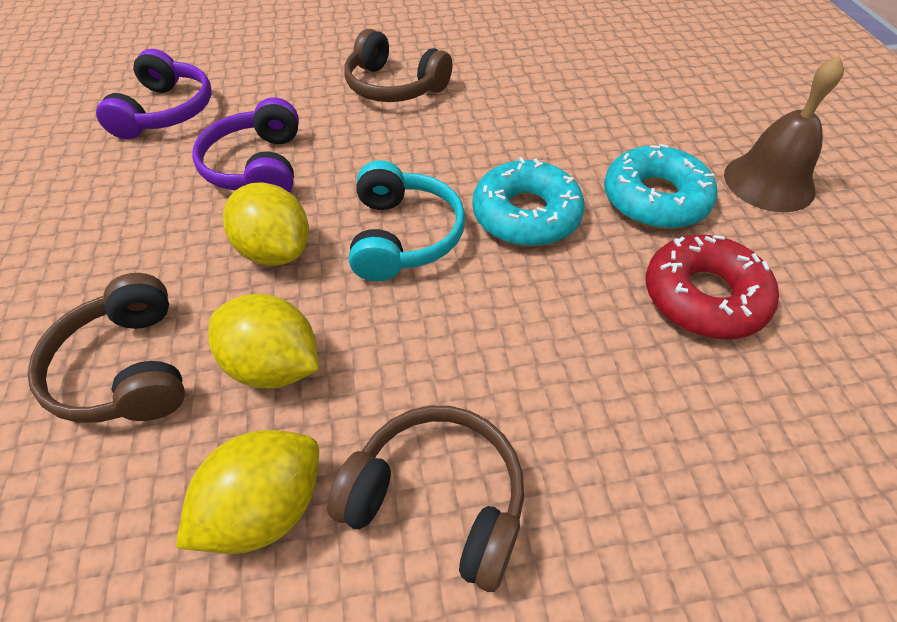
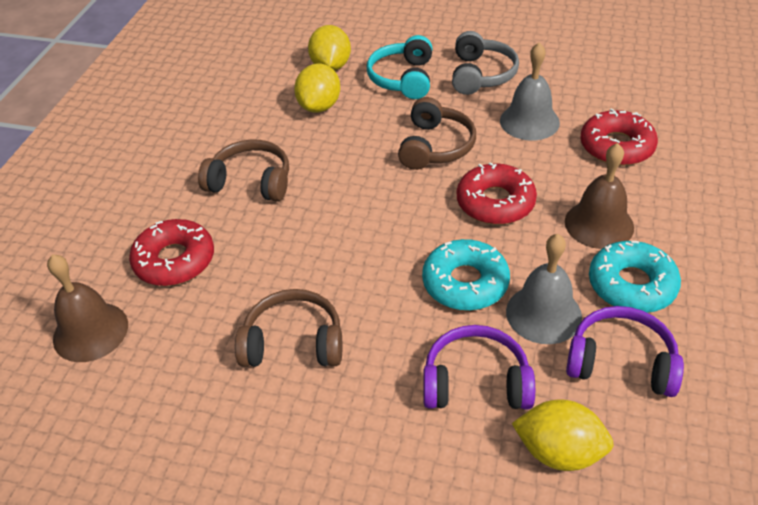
brown bell: [724,55,844,212] = 1 -> [47,254,128,362] [565,143,634,249] = 2
grey bell: none = 0 -> [500,42,560,140] [506,234,582,344] = 2
grey headphones: none = 0 -> [452,31,519,95] = 1
red donut: [646,235,779,339] = 1 -> [129,219,214,286] [457,162,537,225] [581,108,658,166] = 3

